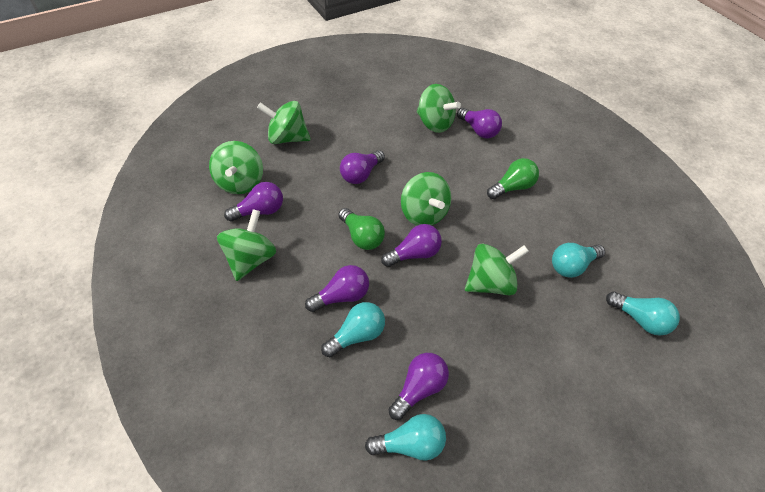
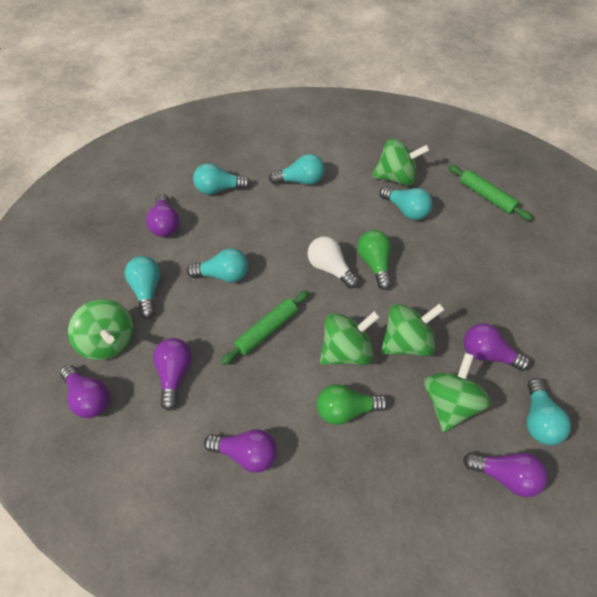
green rolling pin: none = 0 -> [220,290,309,365] [448,165,533,220] = 2
green spinning top: [209,141,263,194] [217,209,276,281] [257,101,311,144] [401,172,451,226] [417,84,461,133] [465,244,529,295] = 6 -> [68,299,133,360] [320,311,380,365] [372,138,430,186] [381,303,445,356] [424,353,491,432] = 5
turquoise light bulb: [321,302,385,357] [365,414,446,461] [552,243,605,278] [606,291,680,336] = 4 -> [125,256,161,319] [187,248,248,283] [193,163,251,195] [269,154,325,185] [380,186,433,220] [526,378,571,445] = 6
white light bulb: none = 0 -> [308,236,359,288] = 1

